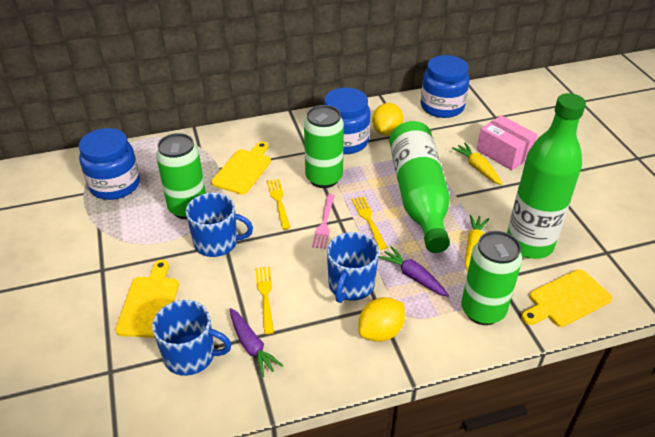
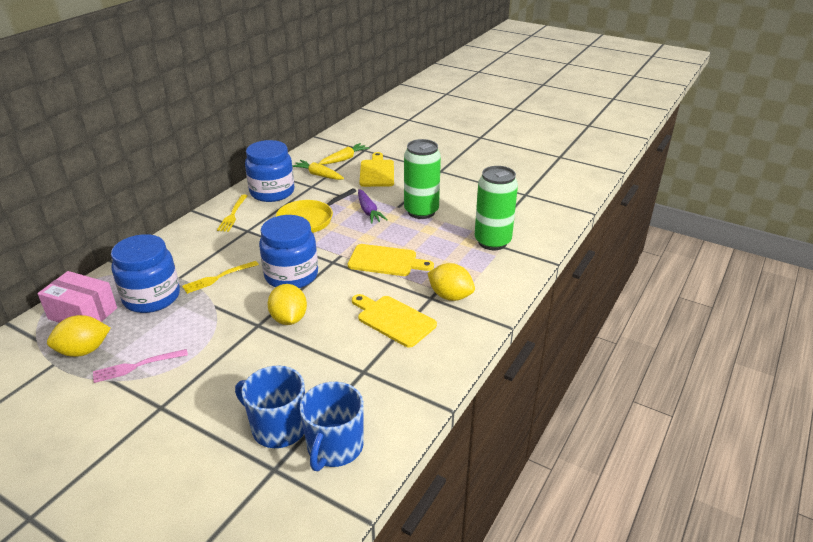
blue mug: [152,300,232,376] [186,193,253,257] [327,232,379,303] = 3 -> [235,365,305,448] [300,382,364,471] = 2
green bottle: [389,121,450,253] [507,93,586,259] = 2 -> none = 0
green can: [156,133,206,219] [304,105,344,188] [461,231,522,325] = 3 -> [404,139,441,219] [475,166,518,250] = 2
purple carrot: [230,308,283,377] [378,246,449,297] = 2 -> [358,189,388,224] = 1
yellow fork: [255,267,274,334] [267,179,290,230] [352,196,387,250] = 3 -> [182,261,259,294] [217,194,247,232] = 2
yellow lemon: [359,297,405,342] [372,103,403,135] = 2 -> [47,315,111,357] [267,284,307,325] [427,263,475,301] = 3
yellow pan: none = 0 -> [276,188,356,233] = 1

